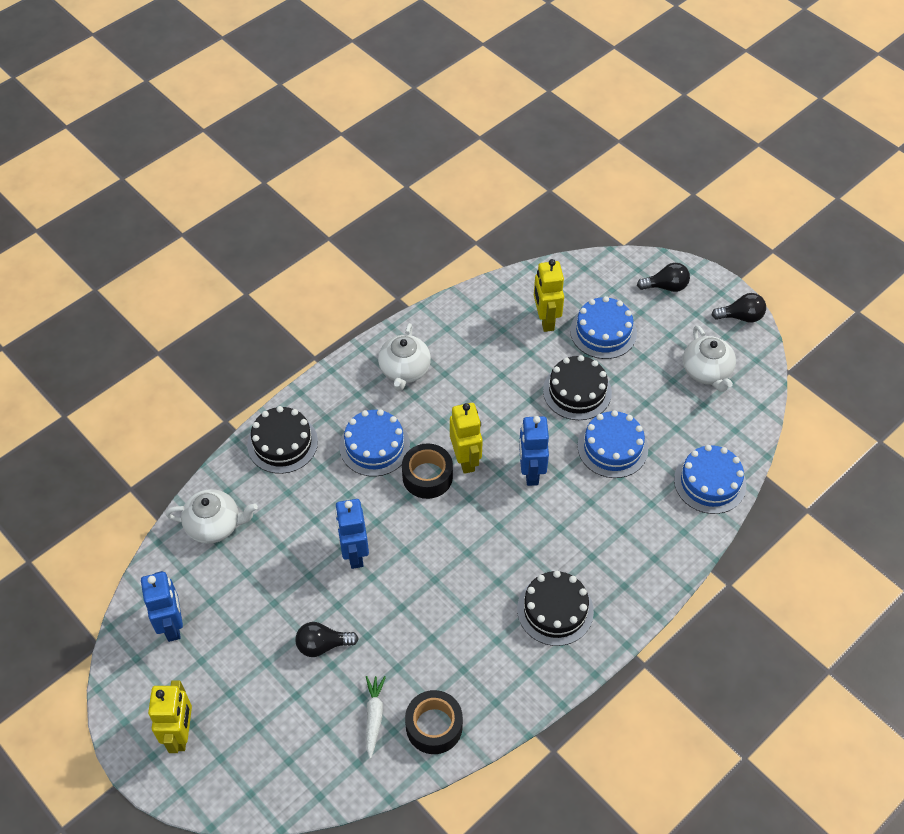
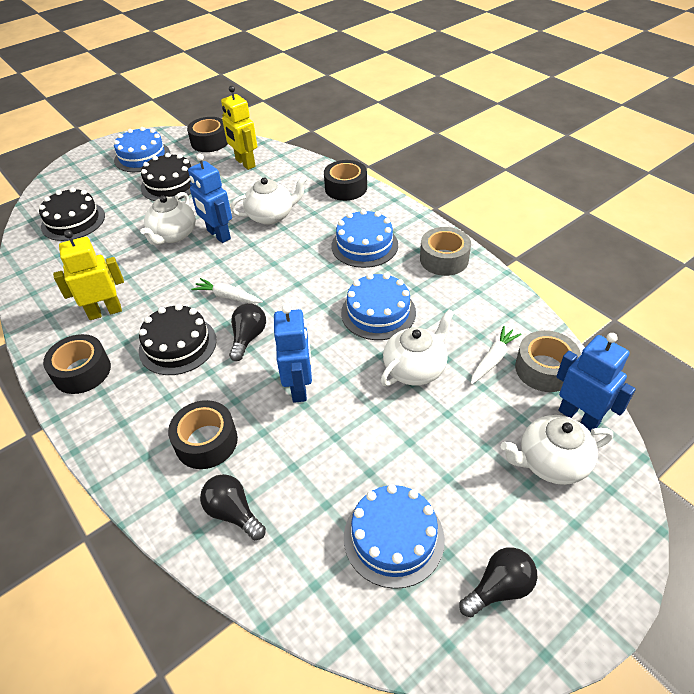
black tape: [402,443,453,499] [405,690,463,754] = 2 -> [43,334,111,394] [168,400,238,469] [187,117,228,152] [324,160,367,201] = 4
grey tape: none = 0 -> [420,227,471,276] [515,330,581,392] = 2
white carrot: [366,676,386,759] = 1 -> [191,278,263,304] [470,326,521,385] = 2
white teapot: [166,489,258,544] [378,323,431,391] [683,325,736,392] = 3 -> [140,192,196,245] [230,175,308,225] [381,309,454,386] [501,415,613,485] = 4
yellow robot: [148,680,192,753] [450,403,483,474] [534,259,564,332] = 3 -> [53,230,124,320] [221,86,257,170] = 2

